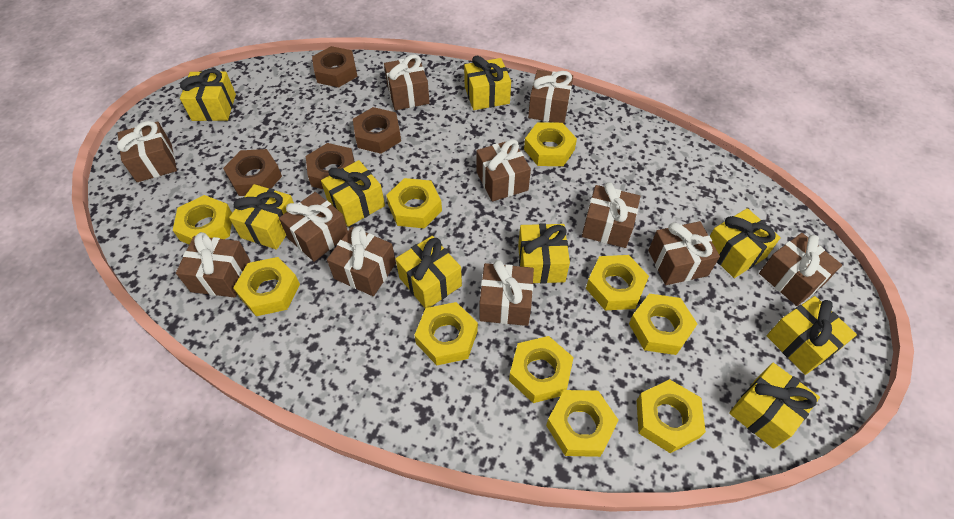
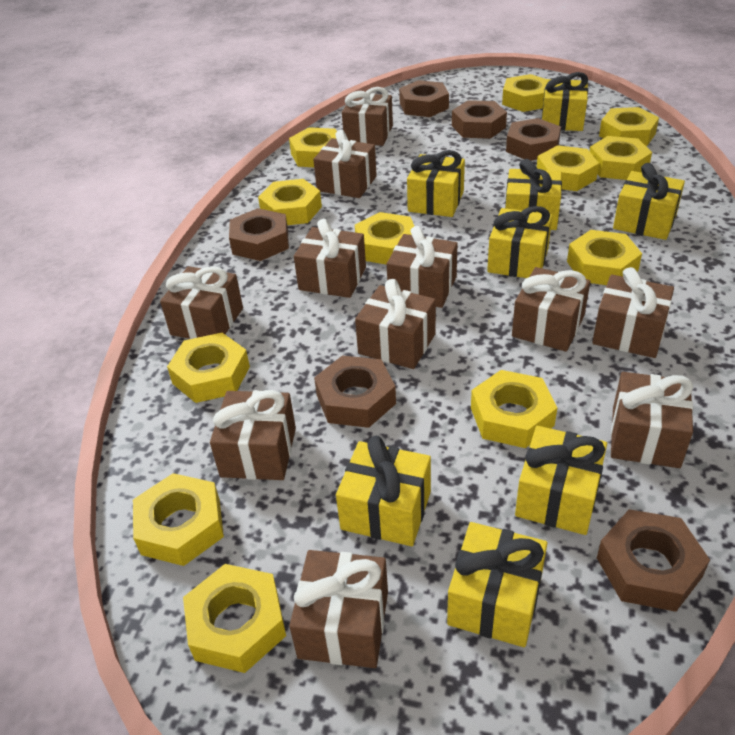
brown nut: [223,149,282,196] [306,143,355,189] [312,46,358,87] [353,107,401,154] = 4 -> [229,208,289,261] [314,356,396,428] [399,80,449,117] [452,100,507,139] [506,118,561,161] [597,509,710,612] = 6
yellow gift: [180,69,236,121] [229,184,294,250] [321,160,385,227] [395,236,462,308] [464,56,511,110] [518,223,570,284] [710,208,781,278] [729,363,820,449] [767,296,857,375] = 9 -> [336,436,431,546] [407,150,465,217] [447,522,547,647] [487,206,552,278] [505,159,562,230] [515,426,607,535] [542,72,588,131] [613,163,685,240] = 8
yellow nut: [173,195,232,244] [233,257,300,316] [386,178,442,228] [414,302,478,365] [509,336,574,403] [524,122,577,166] [546,390,619,457] [586,255,649,310] [629,294,697,355] [636,379,706,453] = 10 -> [133,473,224,566] [167,333,250,403] [183,564,286,673] [258,179,322,225] [289,127,337,167] [355,212,414,265] [471,370,557,448] [502,74,547,112] [537,145,599,191] [567,230,642,285] [590,136,652,180] [599,107,659,146] = 12

